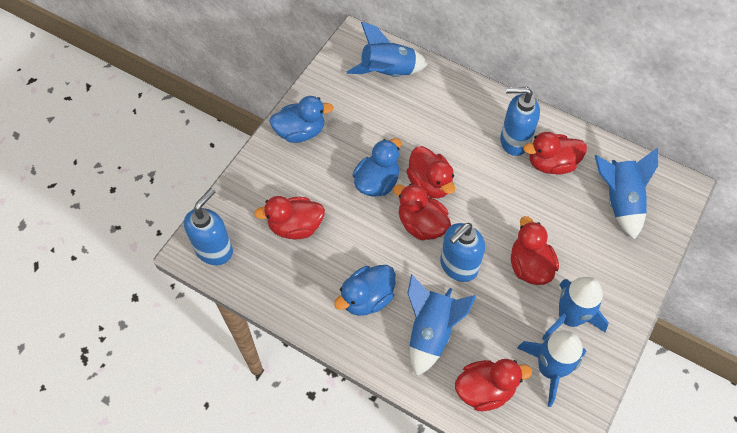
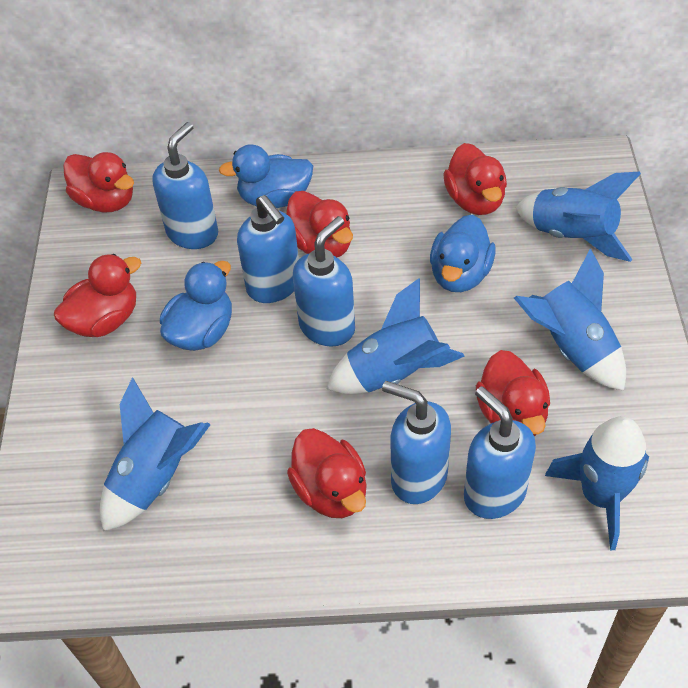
blue soap dispenser: [184,188,233,265] [440,223,485,282] [500,87,540,156] = 3 -> [152,122,218,249] [237,195,299,303] [293,216,355,346] [382,381,451,504] [464,386,536,519] = 5

